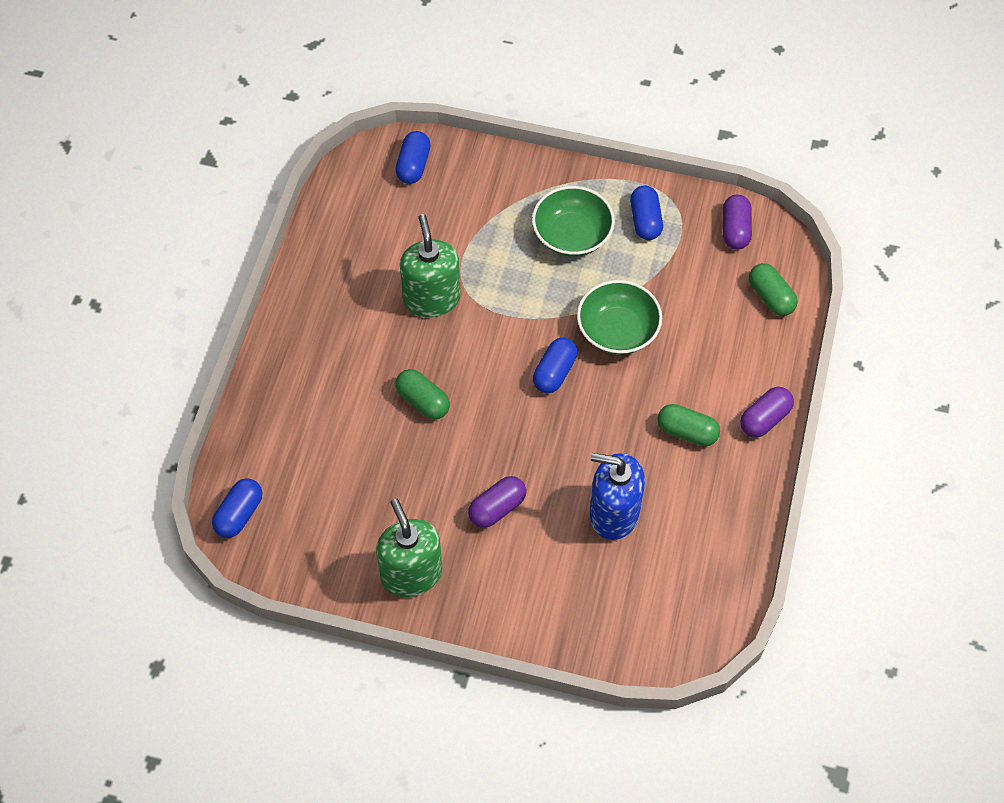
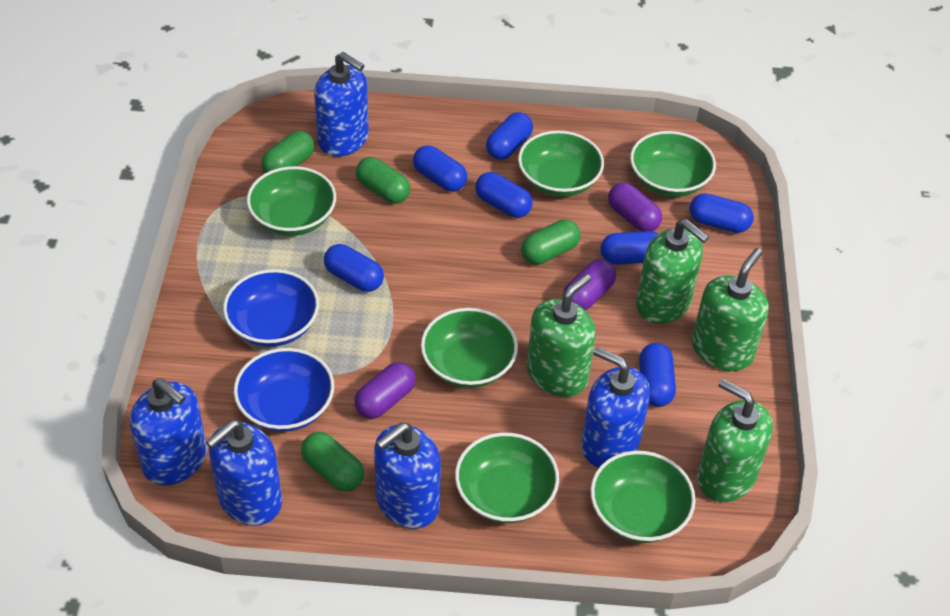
blue bowl: none = 0 -> [223,269,319,347] [234,348,334,432] = 2
blue capsule: [212,478,262,538] [395,131,431,184] [533,338,577,393] [630,186,663,240] = 4 -> [324,244,384,292] [413,145,467,192] [475,172,533,218] [486,112,533,160] [601,231,659,265] [639,343,676,407] [689,193,754,233] = 7
blue soap dispenser: [590,453,645,540] = 1 -> [130,378,207,485] [206,420,282,526] [314,52,369,157] [374,423,441,529] [581,347,650,468] = 5
green bowl: [532,186,615,257] [577,280,662,355] = 2 -> [247,166,336,236] [421,308,518,388] [455,432,559,523] [518,131,604,197] [590,451,696,543] [630,131,716,197] = 6
green capsule: [395,369,450,420] [657,404,720,446] [749,263,798,316] = 3 -> [261,131,314,173] [301,432,364,491] [356,157,410,204] [521,219,581,265] = 4
green soap dispenser: [376,498,442,597] [400,214,461,317] = 2 -> [527,274,596,397] [636,219,709,324] [692,248,769,371] [697,379,773,502] = 4

